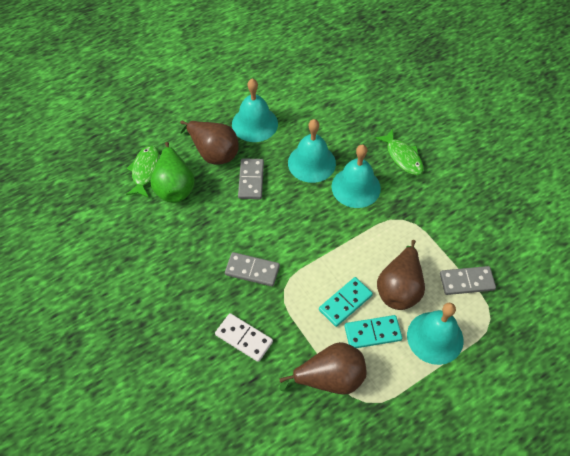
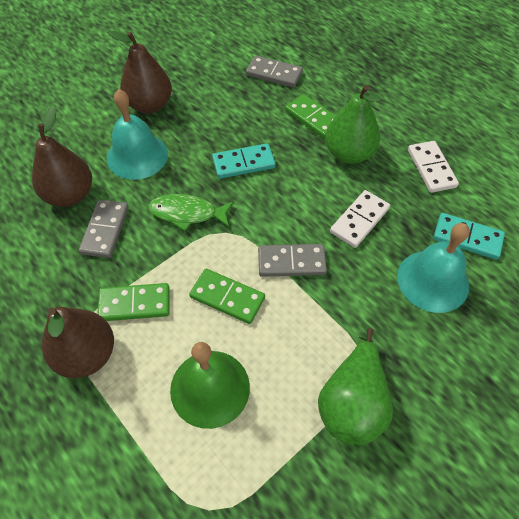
green bell: none = 0 -> [170,342,250,429] = 1
green domino: none = 0 -> [97,283,169,321] [189,269,265,324] [285,94,336,139] = 3
green fish: [126,146,160,198] [375,129,424,175] = 2 -> [148,194,234,231] = 1
green pear: [150,142,195,203] = 1 -> [318,328,393,445] [325,85,381,164] = 2
turquoise bell: [232,79,278,142] [288,119,336,183] [331,145,381,208] [407,303,464,365] = 4 -> [107,89,168,180] [397,223,470,313] = 2
white domino: [215,313,273,362] = 1 -> [330,190,390,248] [408,141,459,193] = 2

